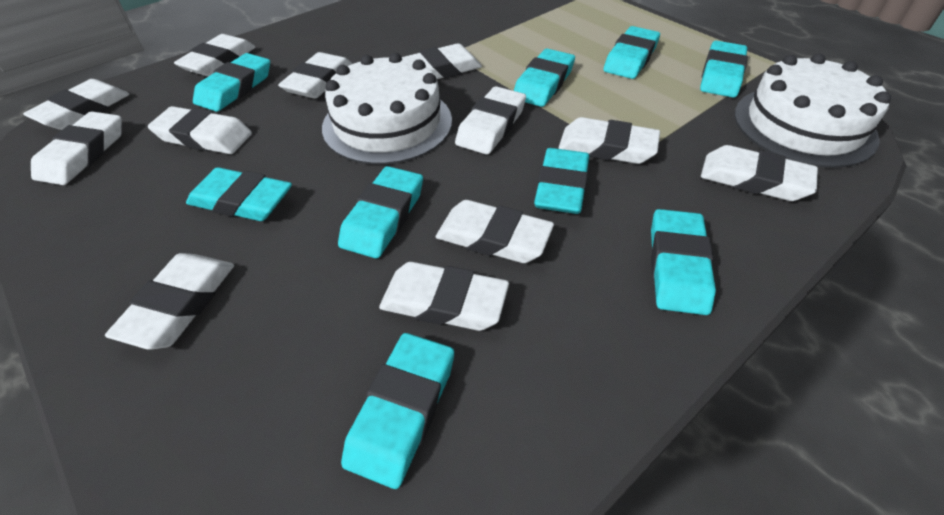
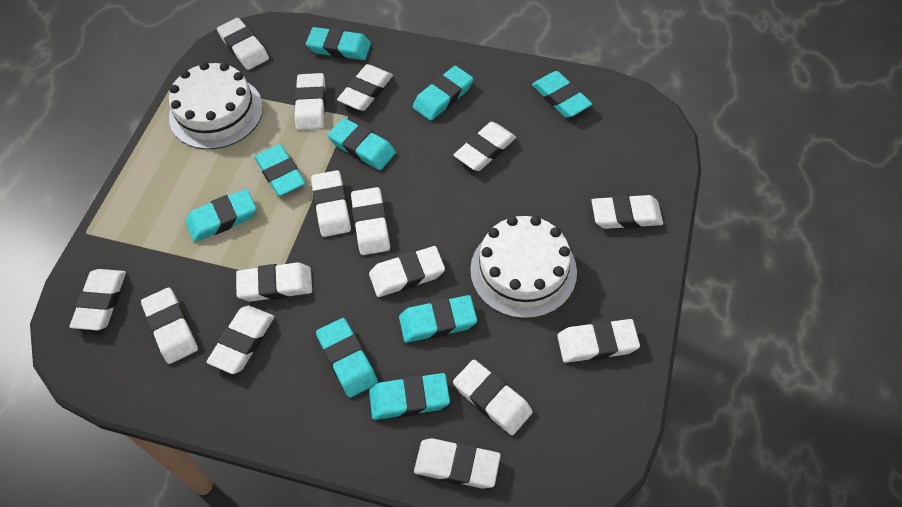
white eraser: [23,79,129,130] [31,111,122,185] [105,253,234,350] [148,106,252,154] [174,34,255,76] [278,52,352,99] [379,262,509,331] [402,43,482,79] [436,200,554,263] [455,86,526,155] [558,117,660,164] [701,145,818,201] = 12 -> [70,269,126,330] [141,288,198,364] [207,306,274,374] [217,18,269,70] [236,263,312,301] [294,73,326,130] [311,170,351,237] [337,64,393,111] [351,187,390,255] [369,246,445,297] [414,438,501,489] [453,360,533,435] [454,122,516,171] [557,319,640,363] [592,195,663,229] = 15

